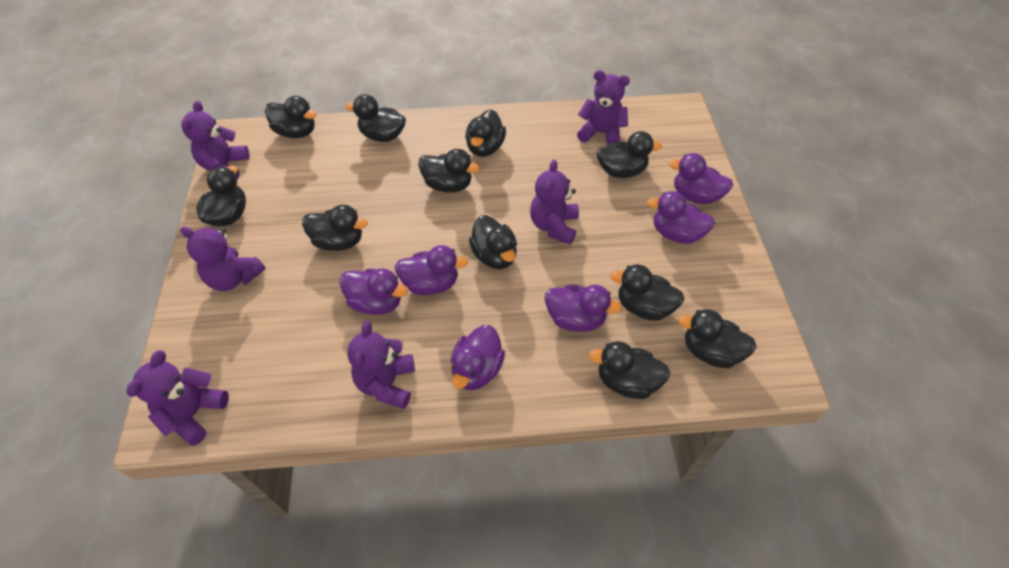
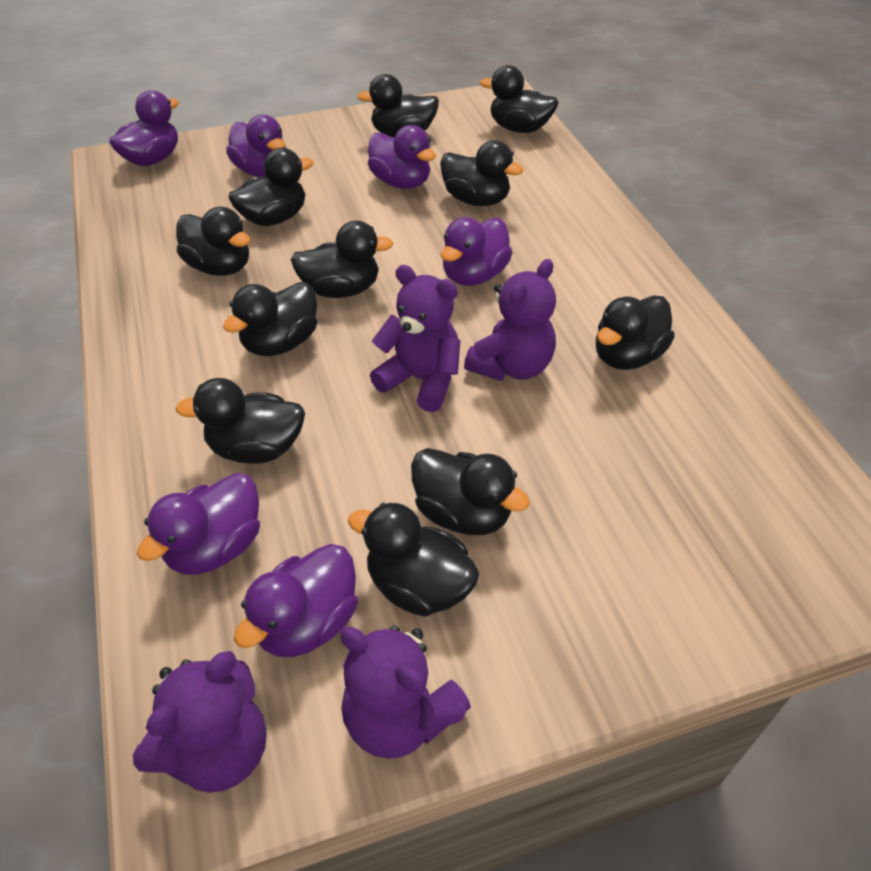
purple teddy bear: [127,350,229,446] [180,227,266,291] [181,101,250,180] [347,321,415,409] [530,160,579,245] [577,70,630,145] = 6 -> [133,651,267,793] [340,625,471,759] [370,265,460,412] [464,259,556,381] = 4

